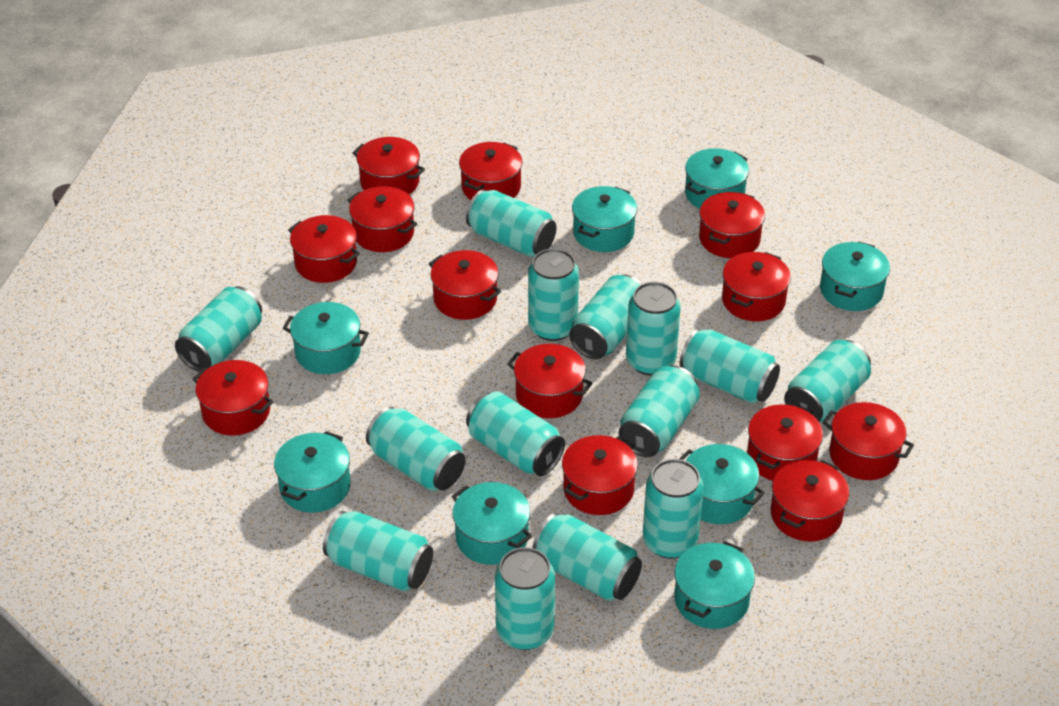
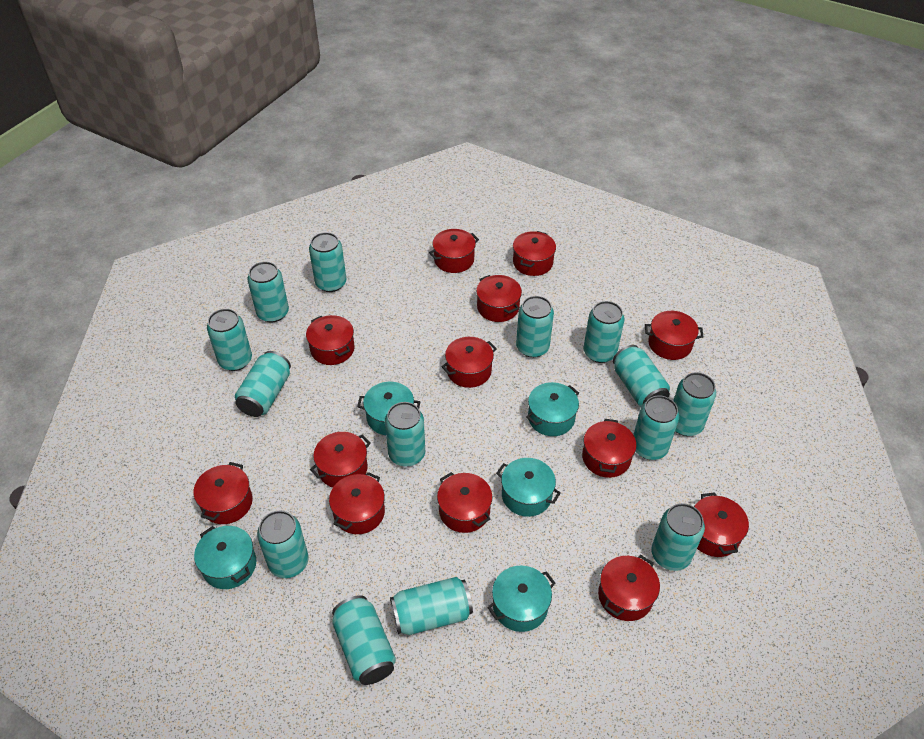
turquoise pot: [274,431,350,513] [283,302,369,374] [452,482,532,565] [572,186,637,252] [674,541,755,629] [679,444,765,524] [685,148,749,209] [820,242,890,311] = 8 -> [194,526,256,589] [357,382,420,435] [487,565,555,632] [496,458,561,517] [526,382,579,436] = 5

